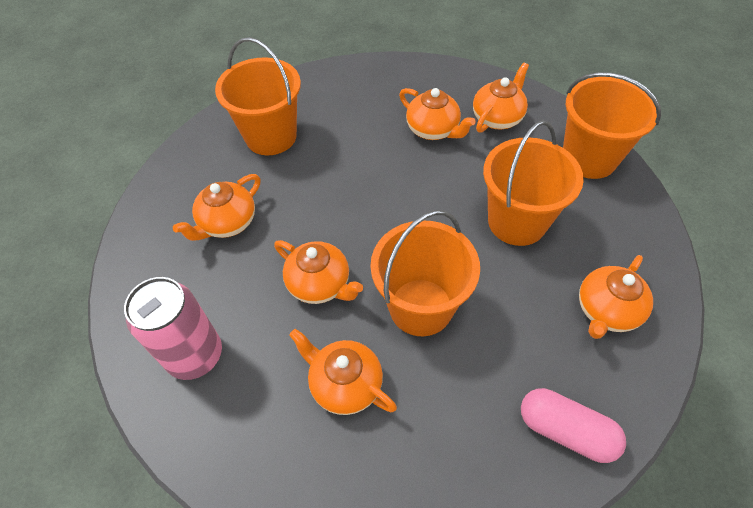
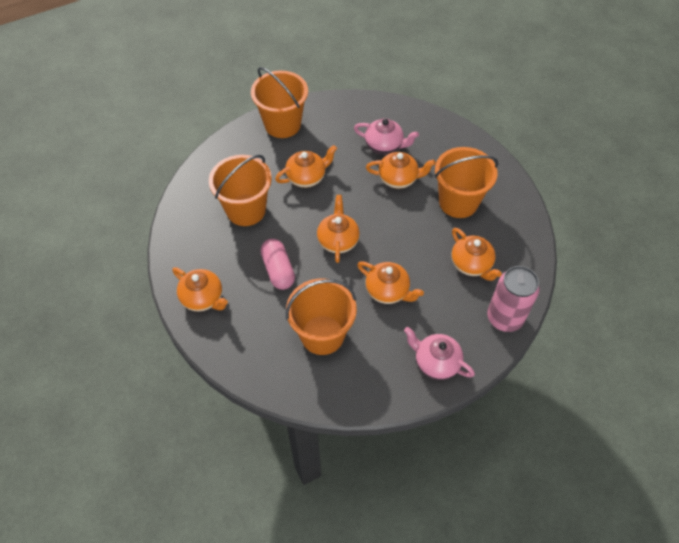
pink teapot: none = 0 -> [354,118,419,154] [404,327,475,380] = 2

